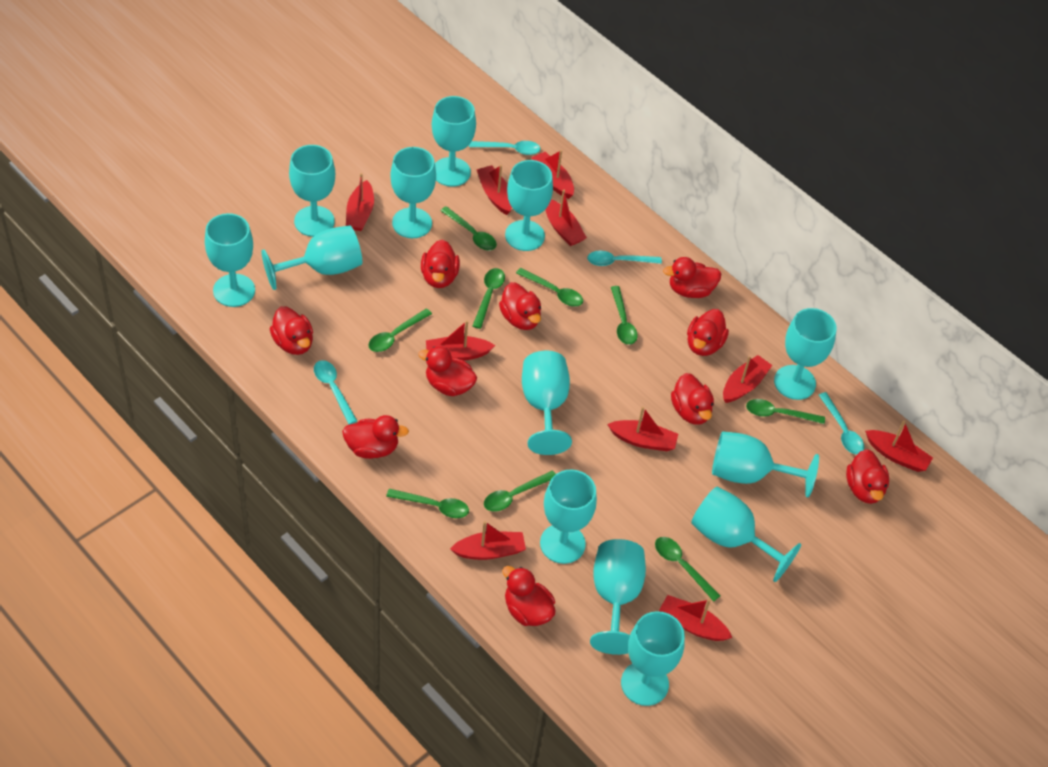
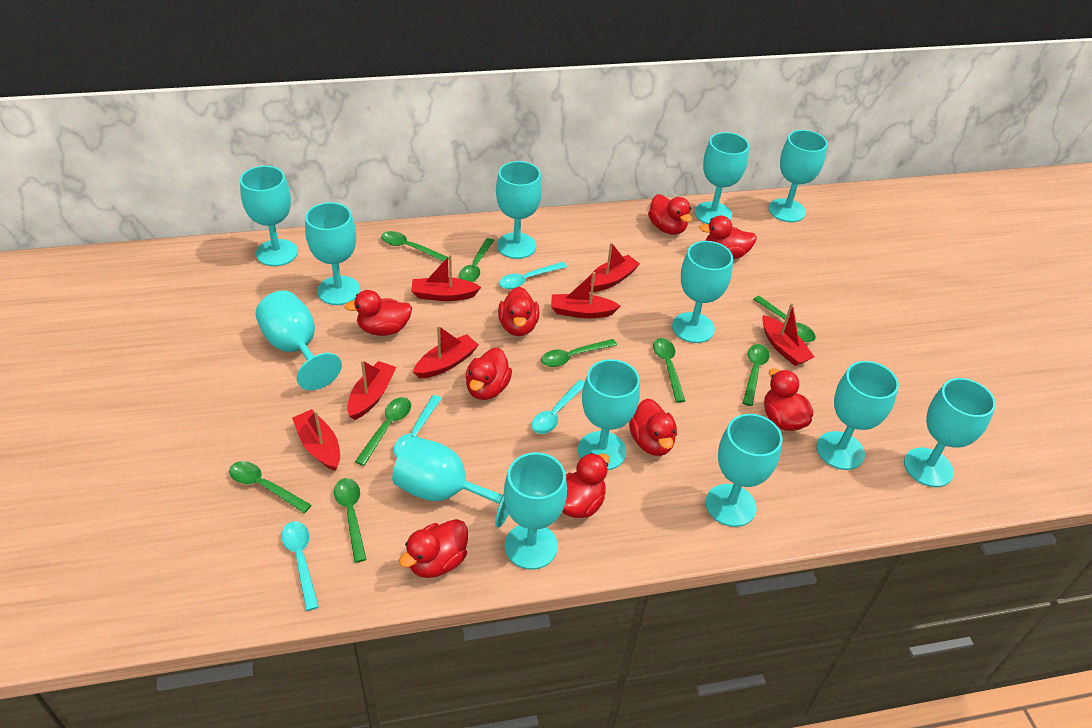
red boat: [346,173,374,231] [426,320,495,361] [450,521,526,560] [476,165,512,215] [531,150,574,199] [545,190,587,246] [607,406,678,451] [659,595,732,641] [723,355,772,403] [865,421,933,472] = 10 -> [292,409,340,471] [347,360,396,420] [411,254,481,301] [413,325,479,378] [551,272,620,318] [590,242,640,292] [762,303,814,366] = 7
red duck: [270,306,313,355] [342,415,409,459] [418,346,477,396] [421,240,460,288] [499,282,541,330] [502,566,555,626] [663,257,721,298] [671,373,714,425] [687,309,729,356] [846,449,889,504] = 10 -> [344,290,412,336] [399,519,468,578] [465,348,512,400] [498,287,539,336] [562,453,610,518] [629,398,677,456] [648,194,692,235] [699,216,757,259] [764,368,813,431] = 9

